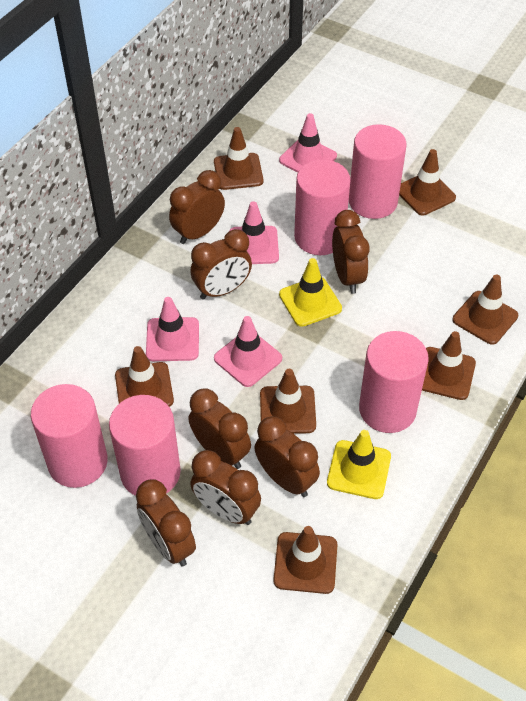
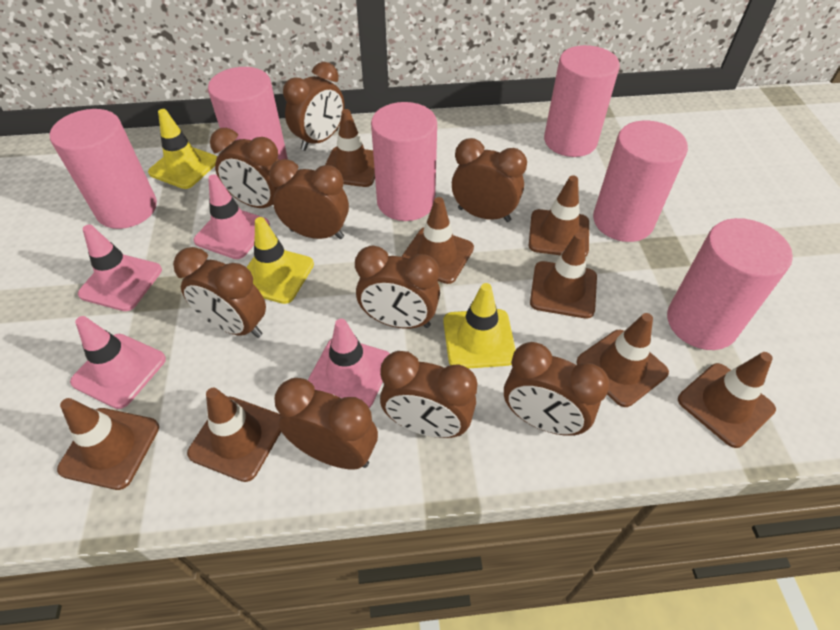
brown clock: [136,479,196,566] [169,170,225,244] [189,388,251,469] [190,450,261,525] [191,229,252,300] [254,416,320,497] [332,210,370,294] = 7 -> [173,247,266,338] [210,128,279,208] [269,159,349,239] [275,378,378,470] [283,62,344,151] [355,246,440,329] [380,351,477,438] [452,138,527,222] [504,342,610,436] = 9
brown traffic cone: [115,346,174,407] [214,127,263,190] [260,369,316,434] [273,526,337,594] [399,149,456,216] [422,331,476,400] [452,275,518,345] = 7 -> [57,398,159,490] [187,388,281,482] [325,109,375,187] [401,197,474,284] [529,175,589,256] [530,232,597,319] [576,313,669,407] [678,352,776,448] = 8
pink cylinder: [31,384,108,488] [109,395,181,496] [294,159,351,255] [349,124,407,219] [359,331,429,433] = 5 -> [50,109,157,229] [208,67,288,160] [371,102,437,221] [544,45,620,157] [593,121,688,242] [667,218,793,350] = 6
yellow traffic cone: [279,258,342,327] [327,430,391,499] = 2 -> [148,109,217,189] [247,217,314,304] [443,283,516,368] = 3

